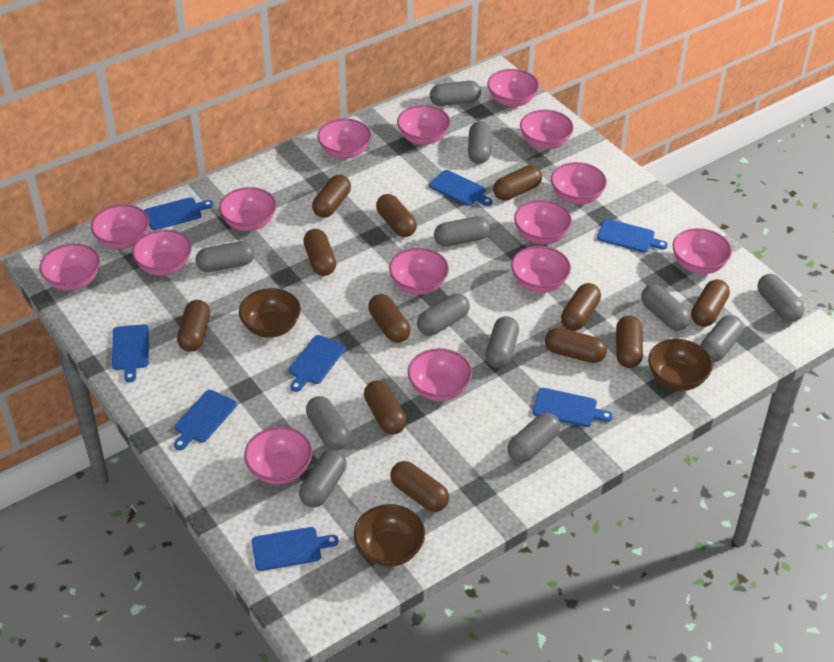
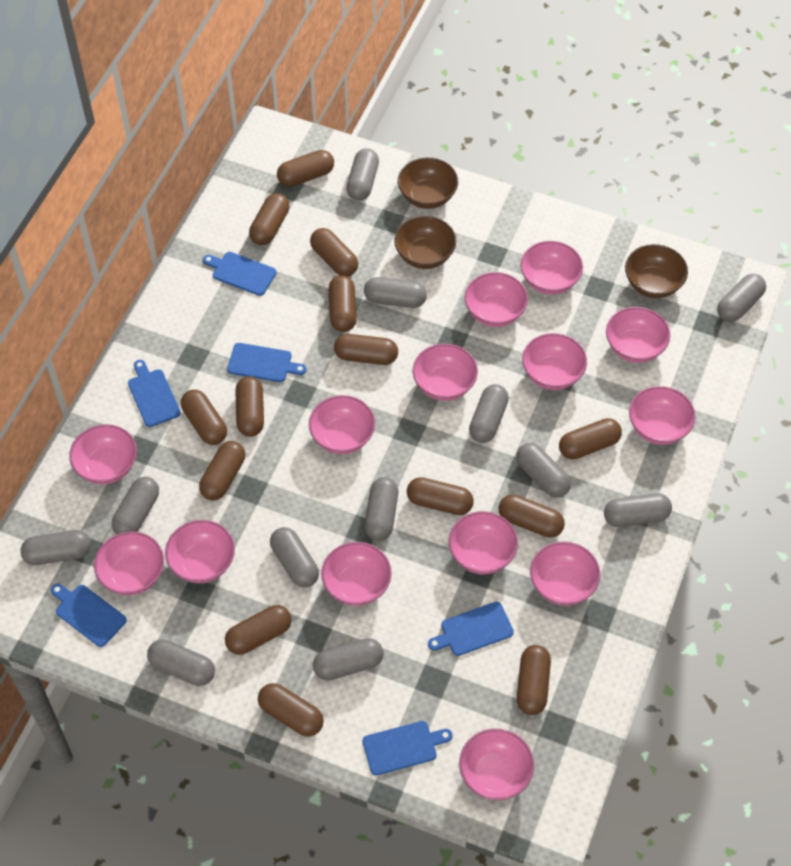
blue cutting board: [112,324,149,382] [144,197,214,230] [174,390,237,450] [252,527,339,571] [289,335,345,392] [429,170,493,206] [533,388,613,427] [597,219,668,252] = 8 -> [51,584,127,647] [128,360,181,427] [203,252,277,296] [227,343,306,382] [362,721,453,775] [428,602,514,656] = 6
brown capsule: [177,300,210,352] [303,229,336,276] [312,175,351,218] [364,380,407,434] [368,294,410,343] [376,194,417,237] [390,461,449,512] [493,165,542,201] [545,328,607,363] [561,283,601,331] [616,316,643,368] [691,279,730,327] = 12 -> [181,390,227,445] [199,441,245,501] [225,605,291,655] [235,376,264,437] [249,193,289,245] [258,683,324,737] [277,150,334,187] [310,228,358,276] [329,275,357,332] [334,334,398,365] [407,477,474,515] [498,494,565,538] [517,645,551,715] [559,418,622,460] = 14
pink bowl: [39,244,100,291] [91,204,149,249] [132,229,192,276] [219,187,276,231] [244,427,312,484] [317,119,371,159] [389,248,449,295] [397,105,450,145] [408,348,472,401] [487,69,539,107] [511,246,571,293] [514,200,572,244] [520,110,574,150] [551,162,607,205] [672,228,732,274] = 15 -> [69,424,137,484] [94,532,164,595] [165,520,235,583] [309,395,375,454] [321,542,392,606] [413,344,478,401] [449,511,518,574] [459,728,534,801] [464,272,528,327] [520,241,583,295] [522,333,587,390] [530,541,600,606] [606,307,670,363] [629,386,696,445] = 14

